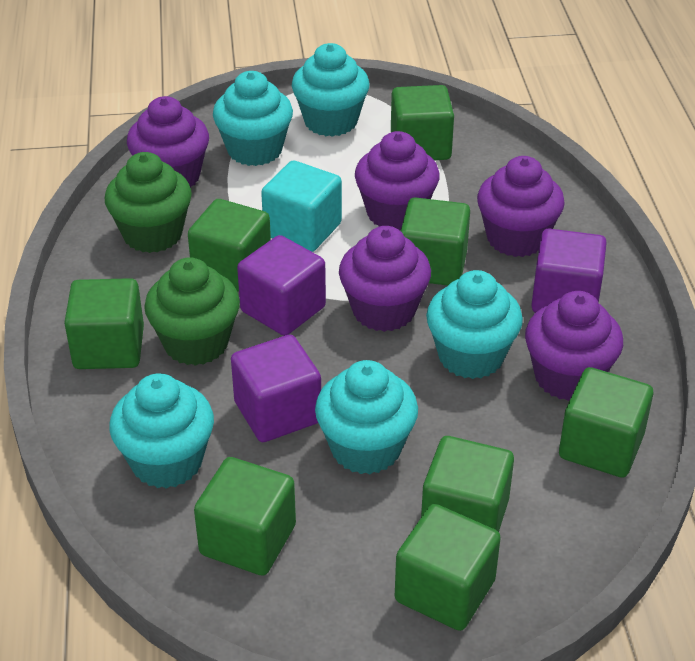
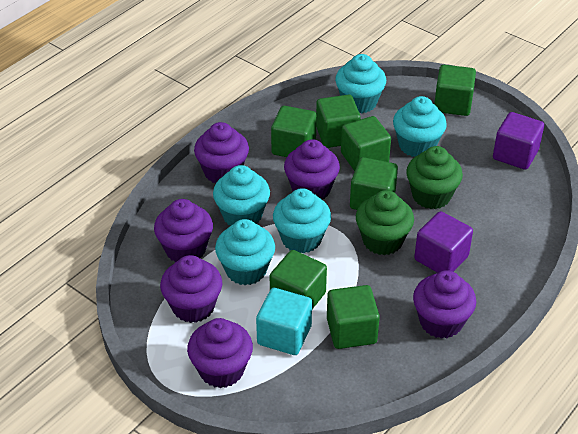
green cube: [64,278,144,369] [188,199,271,292] [194,457,296,576] [391,85,454,160] [395,504,501,631] [401,198,470,286] [421,436,514,532] [559,367,653,478] = 8 -> [270,250,327,309] [271,106,317,157] [316,95,361,148] [327,285,380,349] [341,116,391,171] [350,157,398,210] [434,65,476,116] = 7
purple cube: [231,335,321,442] [237,235,326,336] [531,229,607,313] = 3 -> [414,211,473,273] [493,112,544,170] = 2
purple cupcake: [127,96,209,188] [339,226,431,332] [355,131,440,231] [477,156,565,257] [525,291,623,401] = 5 -> [154,199,213,262] [160,255,222,323] [187,318,253,388] [194,122,249,183] [284,139,340,199] [413,270,476,339] = 6

